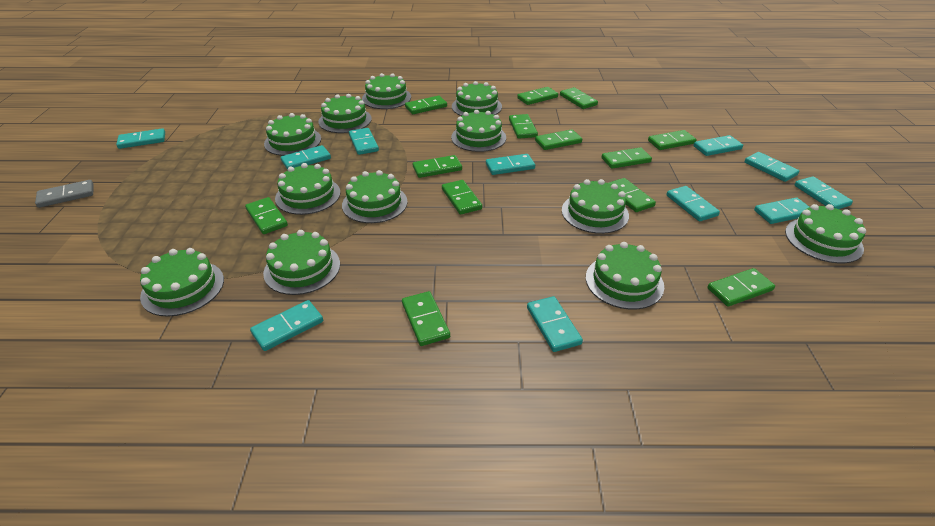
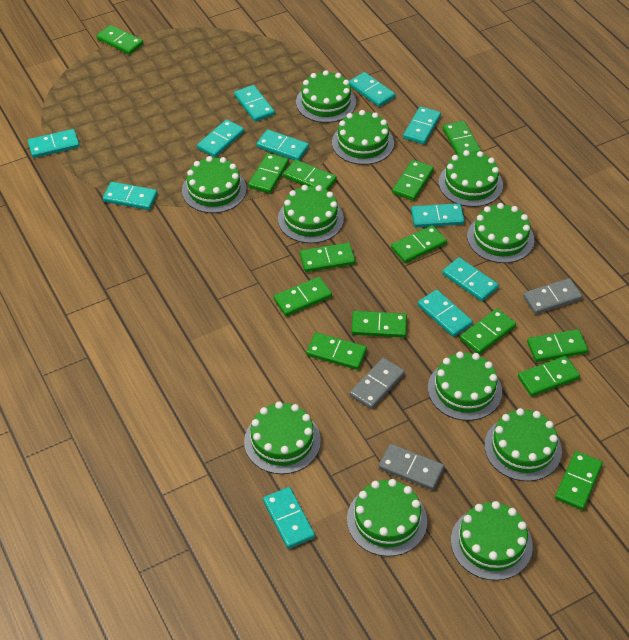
green cake: [140,248,224,317] [263,230,340,295] [264,113,321,156] [275,163,340,215] [318,94,372,133] [342,170,408,223] [362,73,411,109] [451,110,506,152] [452,81,502,116] [562,179,629,234] [586,242,664,310] [785,204,866,264] = 12 -> [182,156,247,213] [244,402,321,474] [278,185,344,243] [296,70,356,123] [332,110,394,165] [347,479,427,557] [428,351,502,421] [439,150,503,207] [451,501,533,581] [467,203,534,263] [484,408,562,481] = 11
green domino: [245,197,288,234] [402,291,450,346] [405,96,447,114] [413,155,462,178] [442,180,482,215] [509,114,538,139] [517,87,558,105] [535,129,582,150] [560,87,598,109] [602,147,652,169] [609,178,656,212] [648,130,697,150] [708,268,775,306] = 13 -> [97,25,143,55] [248,153,289,193] [274,277,332,316] [283,159,337,190] [300,243,355,272] [306,332,367,370] [351,311,407,338] [391,225,447,263] [392,160,434,201] [443,121,481,154] [460,308,516,354] [518,356,580,396] [527,329,588,362] [555,451,603,510] = 14
grey domino: [35,180,93,208] = 1 -> [350,358,405,409] [379,444,444,490] [523,278,582,314] = 3

